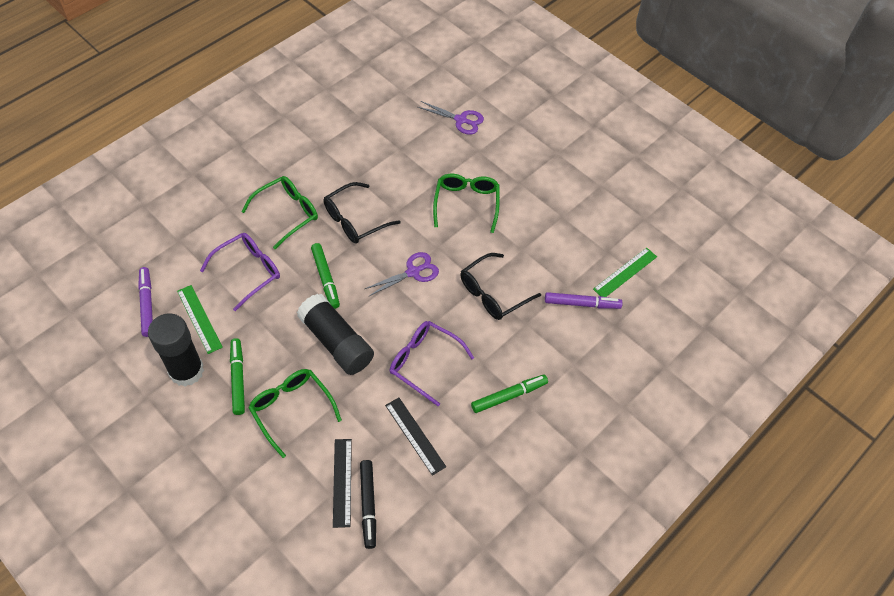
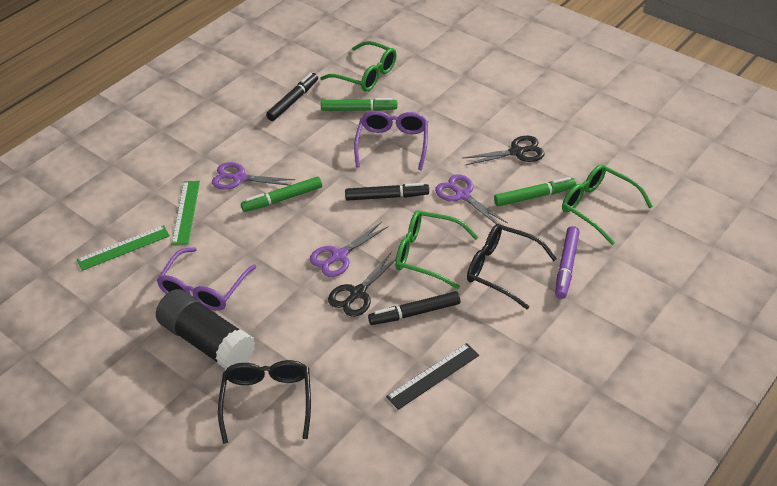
black glue stick: [148,313,204,387] [297,293,374,375] = 2 -> [156,289,255,369] = 1
black marker: [360,460,376,549] = 1 -> [266,73,318,121] [345,183,429,201] [368,291,460,325] = 3
black ruler: [333,439,352,528] [385,398,446,476] = 2 -> [386,343,479,410] = 1
black scissors: none = 0 -> [328,252,396,317] [463,136,545,165] = 2
purple marker: [138,267,153,337] [545,292,623,309] = 2 -> [555,226,580,299] = 1
purple scissors: [365,252,439,296] [418,101,484,135] = 2 -> [212,162,295,190] [310,222,389,277] [435,174,508,224] = 3

